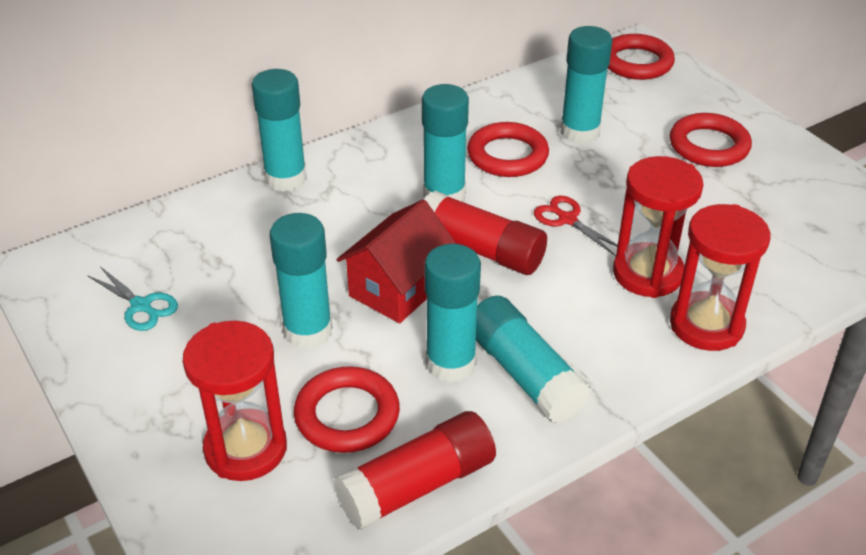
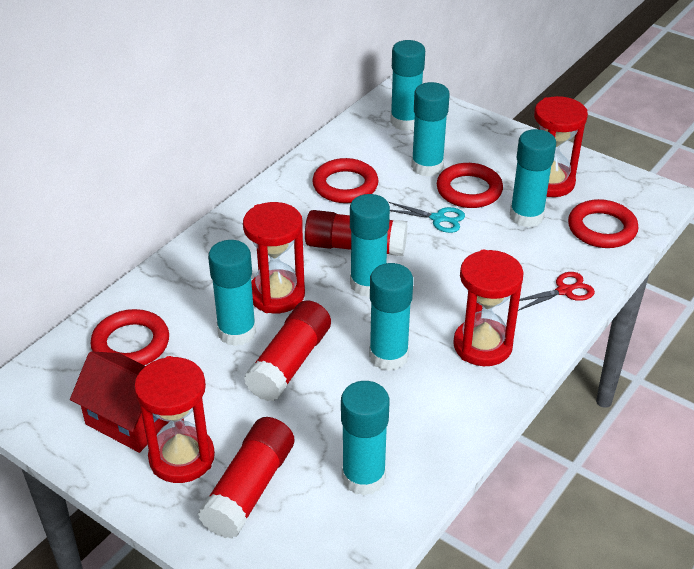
red glue stick: [334,411,496,530] [424,191,547,275] = 2 -> [198,417,294,539] [244,300,331,401] [305,210,408,256] = 3
red hourglass: [183,321,287,481] [613,156,704,298] [670,204,770,351] = 3 -> [134,356,215,483] [243,202,305,313] [453,250,524,366] [534,96,588,197] = 4
turquoise glue stick: [252,69,307,192] [269,213,332,349] [422,84,469,202] [424,244,481,382] [476,296,591,424] [560,26,613,144] = 6 -> [208,240,256,346] [341,381,389,496] [350,194,390,297] [369,263,413,371] [390,40,425,131] [411,82,450,177] [510,129,556,227] = 7

